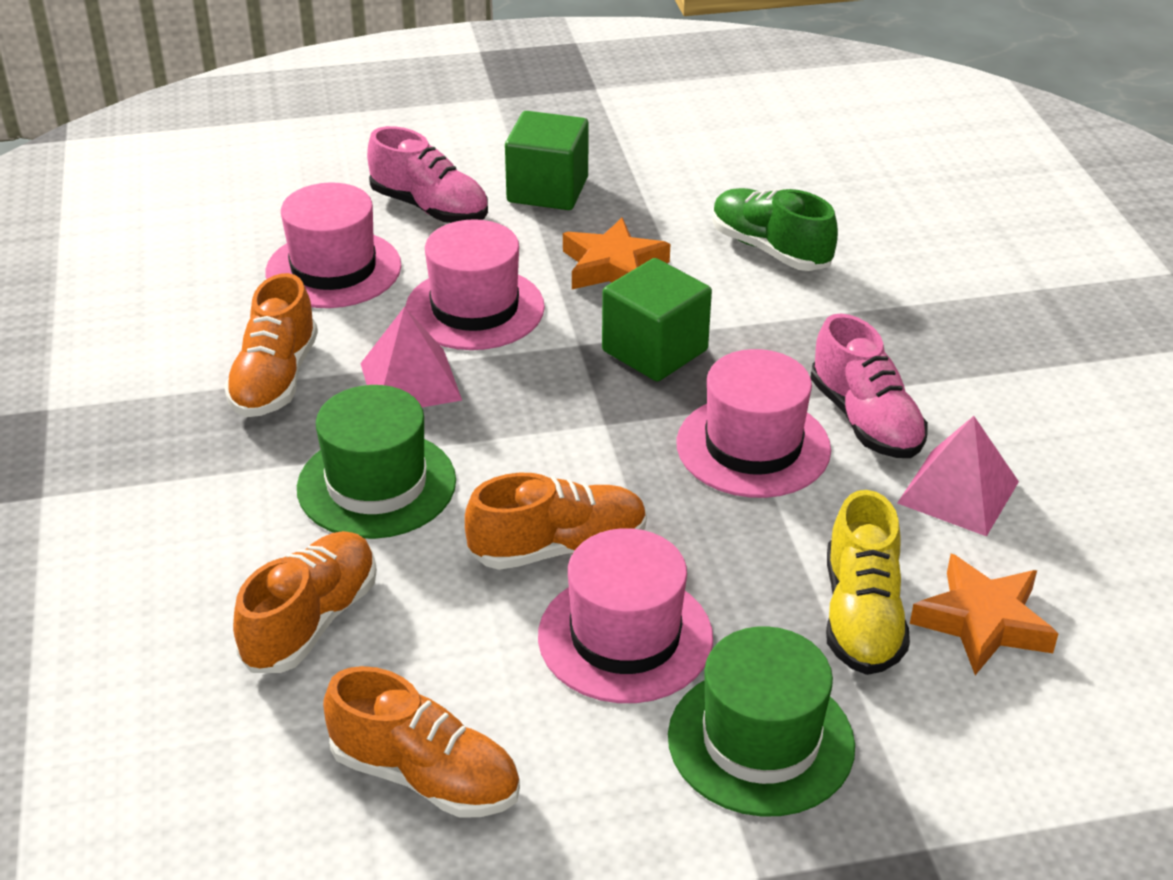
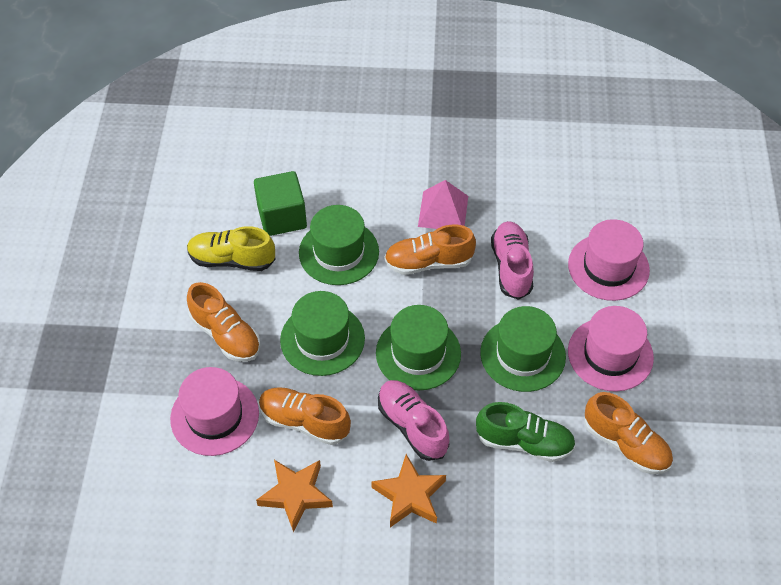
green cube: [505,111,589,210] [602,258,712,382] = 2 -> [254,171,307,236] = 1
green hat: [297,385,456,539] [668,626,855,817] = 2 -> [280,291,365,376] [299,205,379,285] [376,305,461,390] [480,306,566,392] = 4
pink hat: [265,182,401,308] [405,219,545,350] [538,528,713,703] [676,349,831,498] = 4 -> [170,367,259,456] [568,219,650,301] [568,306,654,392] = 3
pink pyramid: [360,307,462,407] [897,416,1019,537] = 2 -> [418,180,468,229] = 1

